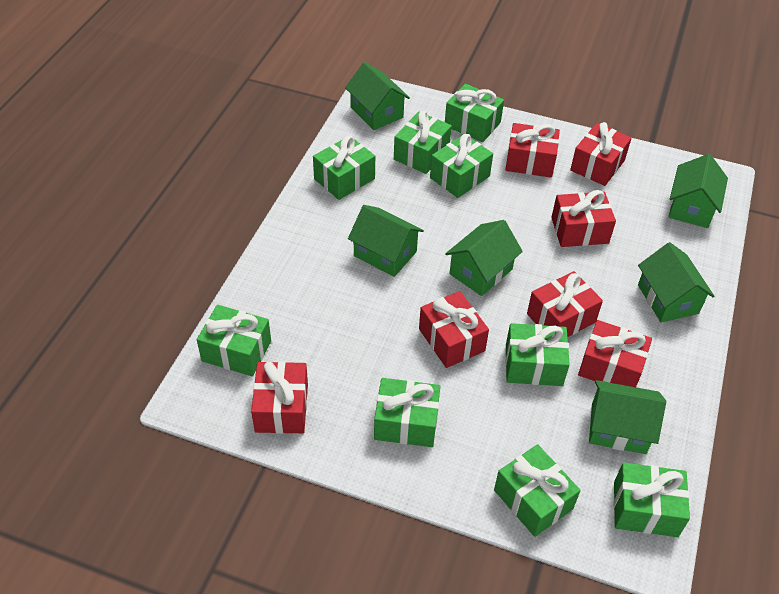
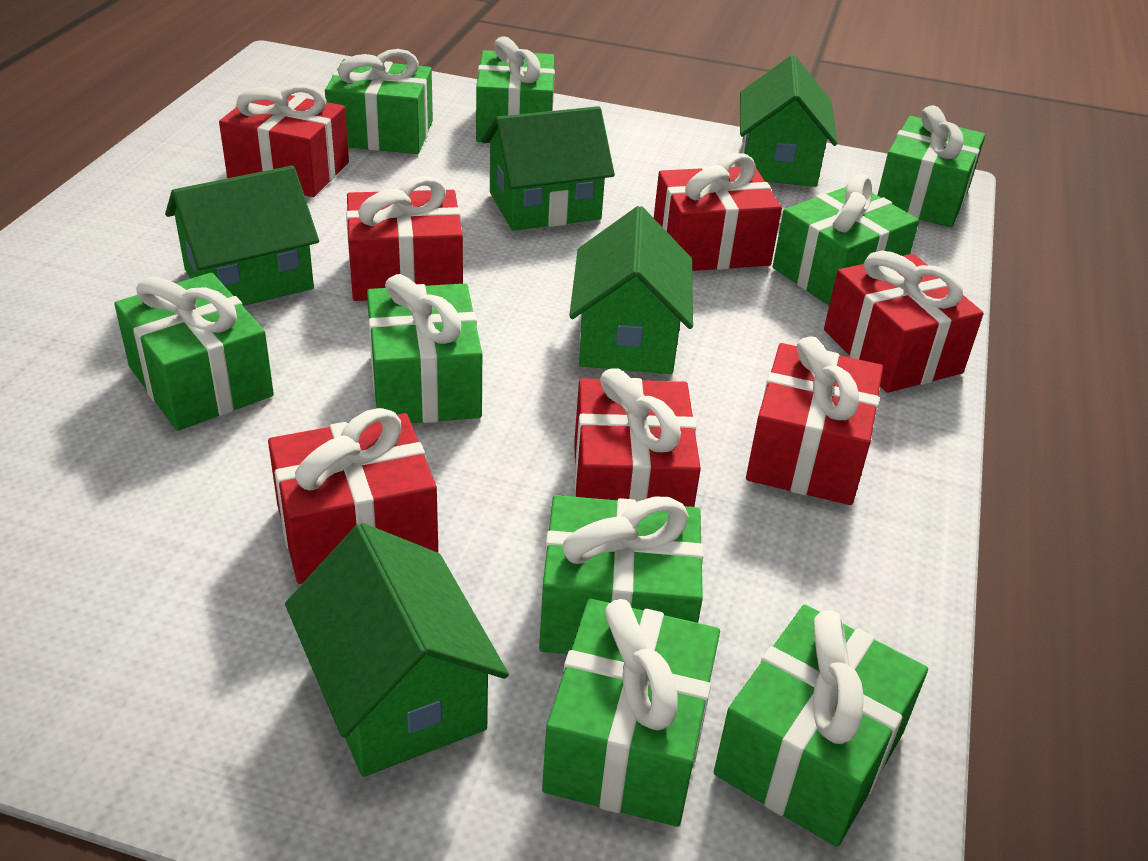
green house: [345,62,410,130] [348,205,424,277] [445,220,523,296] [589,380,666,454] [638,242,714,323] [668,154,728,228] = 6 -> [165,166,319,306] [285,523,509,777] [482,106,615,231] [569,206,693,374] [740,55,837,187] = 5

